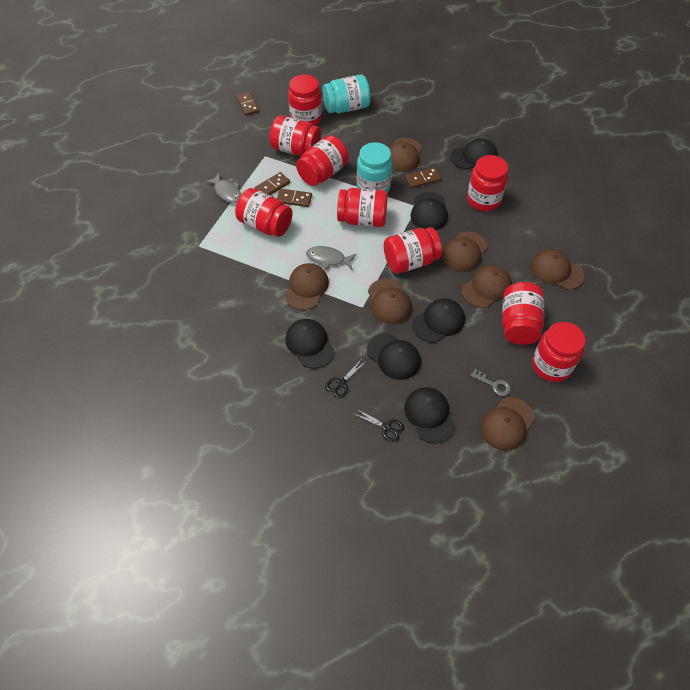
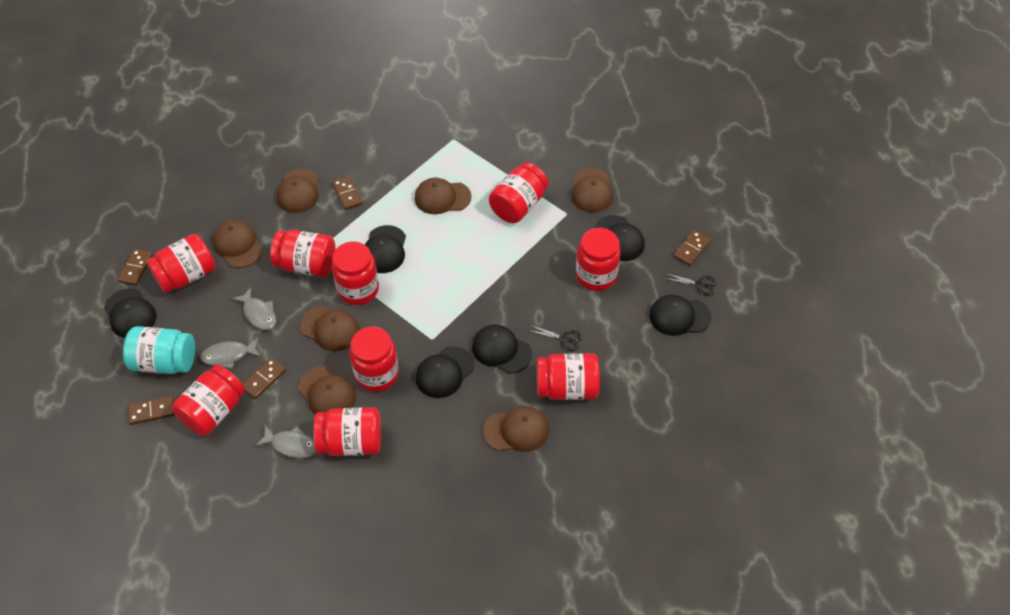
brown domino: [236,92,260,116] [255,172,290,195] [277,189,312,207] [405,167,441,188] = 4 -> [117,249,153,286] [128,396,175,425] [242,358,286,399] [332,176,363,210] [674,230,711,266] = 5
grey fish: [205,173,241,203] [306,246,357,269] = 2 -> [200,338,261,369] [232,287,276,330] [255,425,316,458] = 3
grey key: [471,369,511,396] = 1 -> none = 0
turquoise jar: [322,74,371,113] [357,142,393,193] = 2 -> [123,326,195,374] = 1

